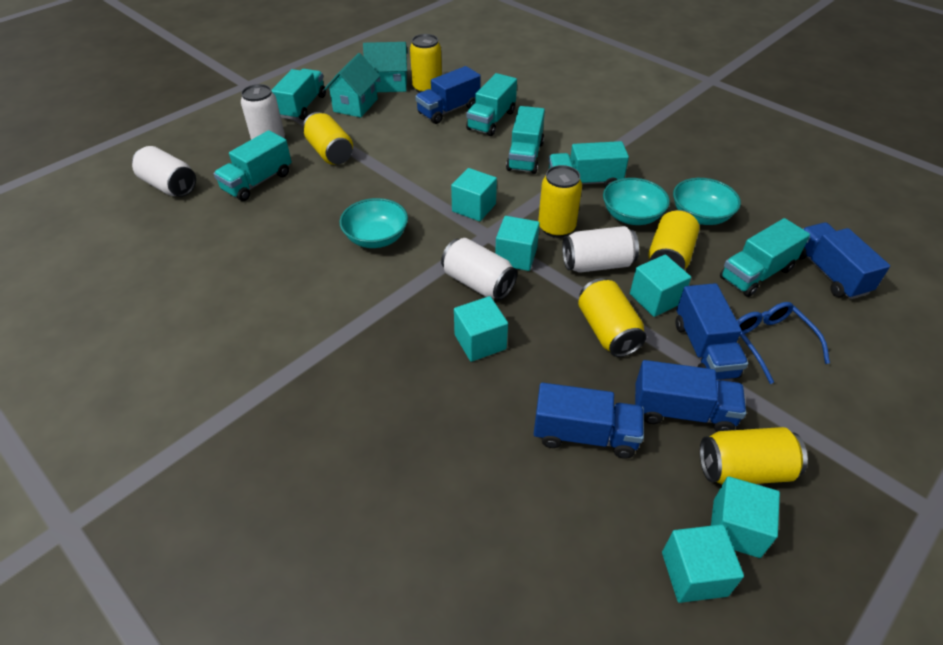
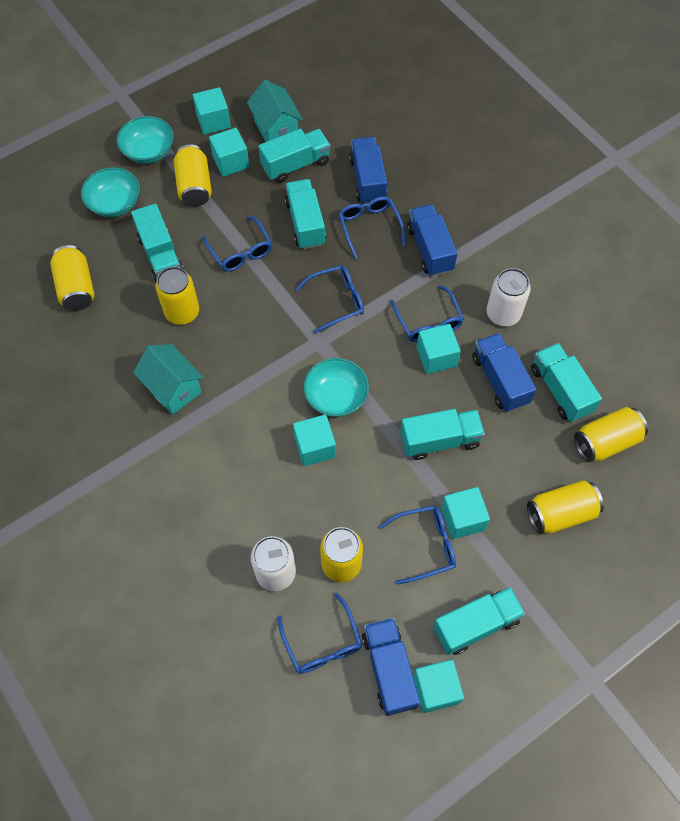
blue glasses: [737,302,830,384] = 1 -> [202,216,272,272] [278,592,362,674] [295,265,364,333] [339,196,406,259] [379,505,456,585] [390,285,464,342] = 6
blue truck: [415,66,481,124] [534,383,644,459] [635,360,746,432] [676,283,748,380] [798,222,890,299] = 5 -> [349,137,387,204] [362,618,420,716] [407,204,457,276] [472,333,536,412] = 4
white can: [132,146,196,197] [241,84,285,140] [441,238,517,300] [562,226,639,273] = 4 -> [251,536,296,591] [486,268,531,326] = 2

